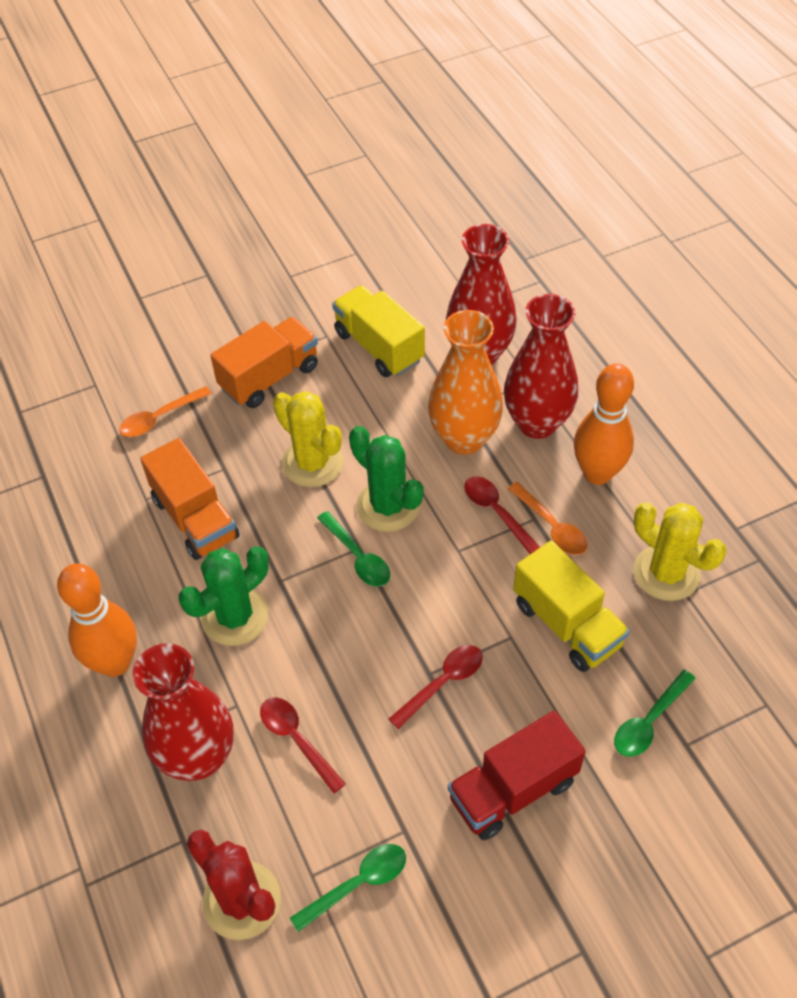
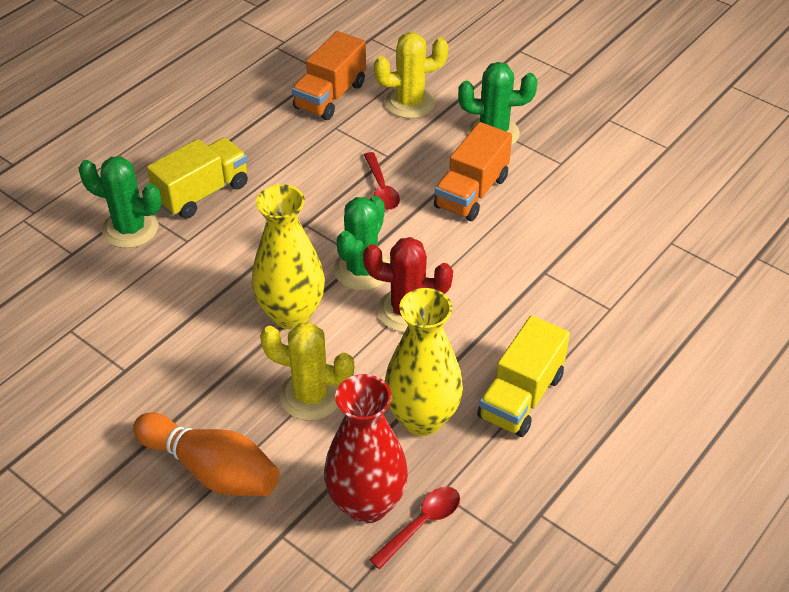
green cactus: [179,546,269,646] [349,426,423,532] = 2 -> [78,156,161,248] [334,196,390,291] [458,62,537,146] = 3
green spoon: [290,844,406,932] [317,511,390,587] [614,670,696,757] = 3 -> none = 0
orange bowling pin: [57,563,137,677] [574,363,634,485] = 2 -> [133,412,279,496] = 1
orange spoon: [119,386,212,437] [508,482,588,555] = 2 -> none = 0
orange vase: [428,310,503,455] = 1 -> none = 0
red spoon: [260,697,346,793] [389,645,483,729] [464,476,540,554] = 3 -> [364,152,400,210] [369,487,460,569] = 2
red truck: [448,711,586,840] = 1 -> none = 0
red vase: [133,643,233,781] [446,224,517,365] [504,294,578,439] = 3 -> [324,374,408,524] = 1
yellow vase: none = 0 -> [252,184,325,329] [385,288,463,436] = 2

